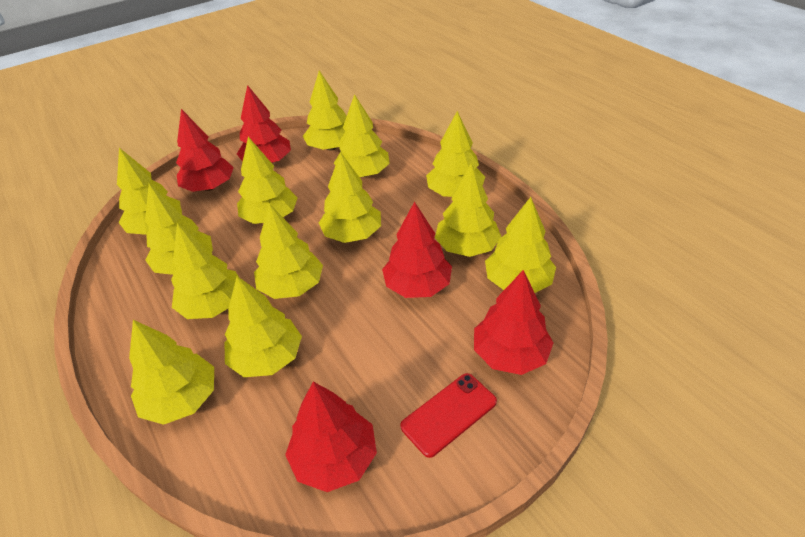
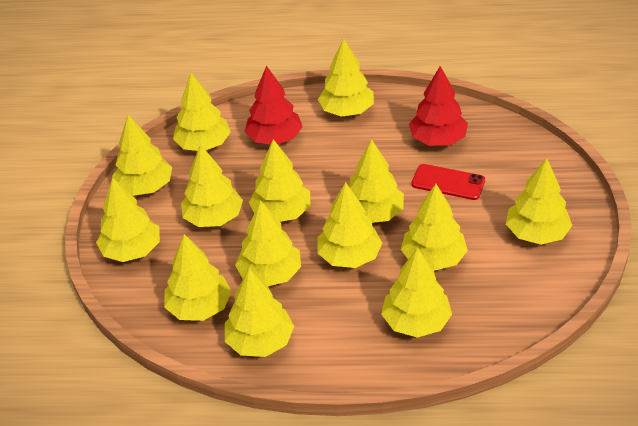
red tree: [176,109,234,192] [237,85,291,164] [285,382,377,492] [382,201,452,298] [474,270,553,375] = 5 -> [245,65,303,145] [409,66,468,146] = 2
yellow tree: [117,148,181,235] [129,320,214,425] [145,184,213,275] [171,223,239,319] [224,276,302,377] [237,137,297,224] [254,204,323,299] [303,71,347,151] [319,152,381,243] [334,94,390,177] [426,111,485,197] [435,163,502,257] [485,197,556,293] = 13 -> [96,177,160,262] [112,115,172,196] [164,234,232,321] [173,73,231,151] [181,144,243,227] [225,268,294,357] [235,200,301,286] [249,139,311,222] [317,182,382,268] [318,38,374,117] [349,139,404,223] [381,247,452,338] [401,184,468,271] [506,158,572,245] = 14

